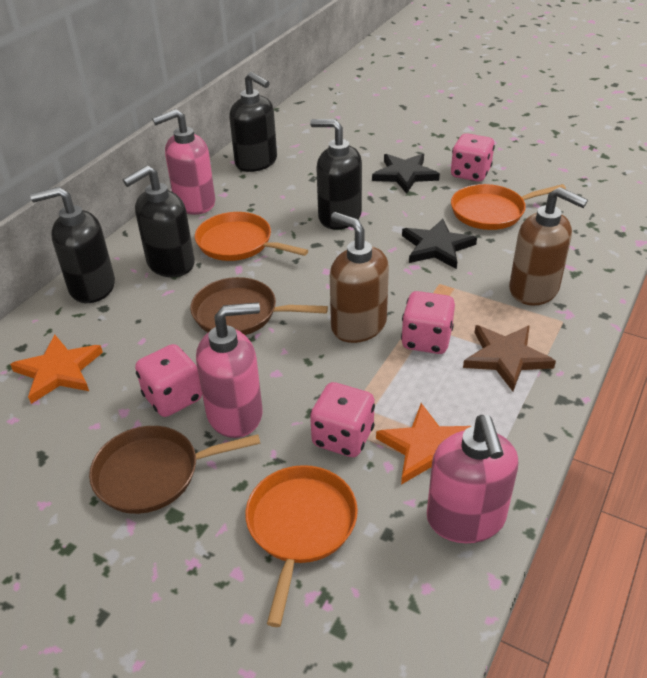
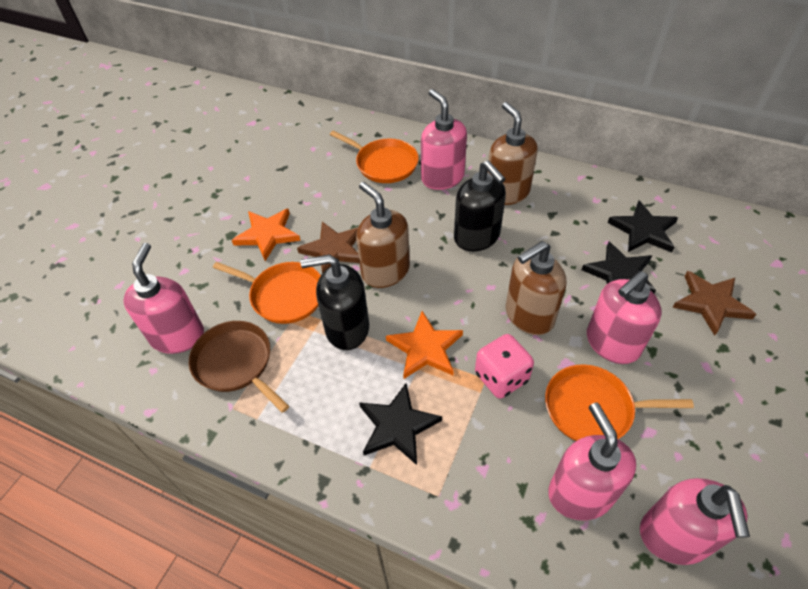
black soap dispenser: [30,187,115,303] [123,165,195,277] [229,72,277,172] [310,119,362,230] = 4 -> [300,255,369,350] [454,160,506,251] = 2
black star: [372,154,440,194] [402,218,477,269] = 2 -> [359,383,442,465] [582,242,656,293] [608,201,678,252] = 3
brown pan: [89,426,261,514] [190,277,328,335] = 2 -> [189,321,289,413] = 1
brown soap dispenser: [330,212,389,343] [509,187,588,305] = 2 -> [356,182,410,288] [487,102,538,205] [506,241,566,335] = 3
brown star: [463,325,556,391] = 1 -> [297,222,359,273] [672,271,756,336] = 2
pink dice: [135,344,202,417] [310,382,375,457] [401,291,455,354] [451,133,495,182] = 4 -> [475,334,534,399] = 1
pink soap dispenser: [152,109,215,215] [196,302,263,438] [427,415,518,543] = 3 -> [123,243,204,354] [421,89,467,190] [548,403,636,520] [587,271,662,364] [640,478,750,565] = 5

